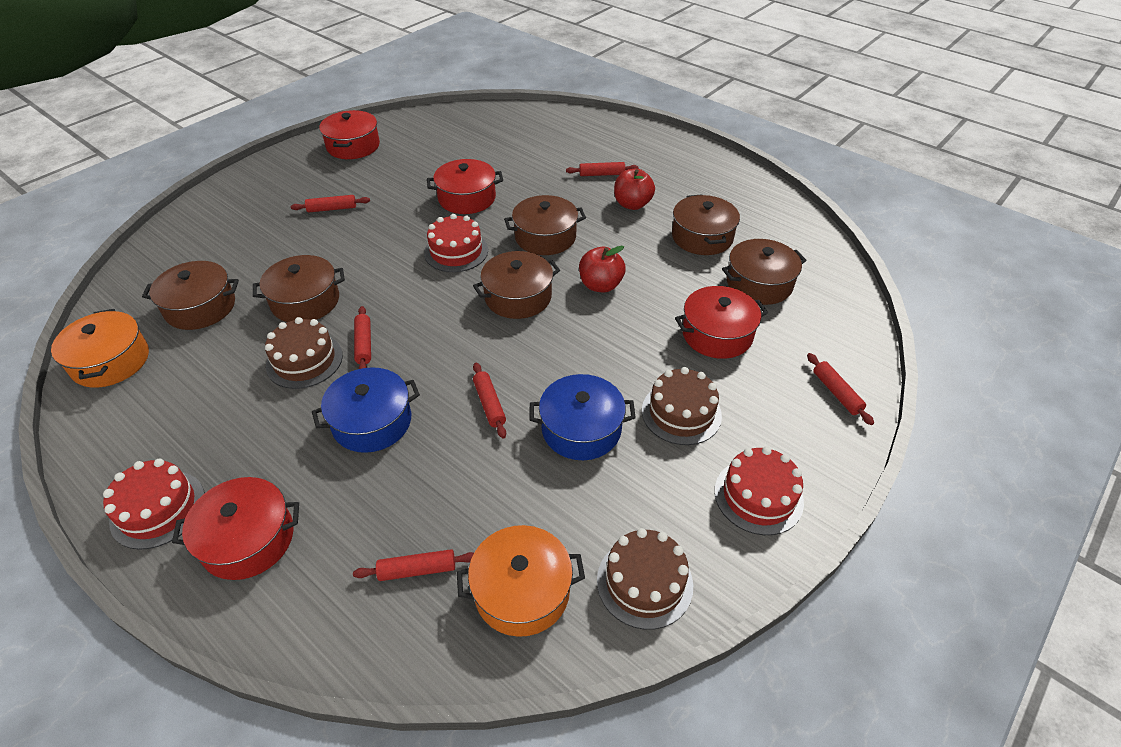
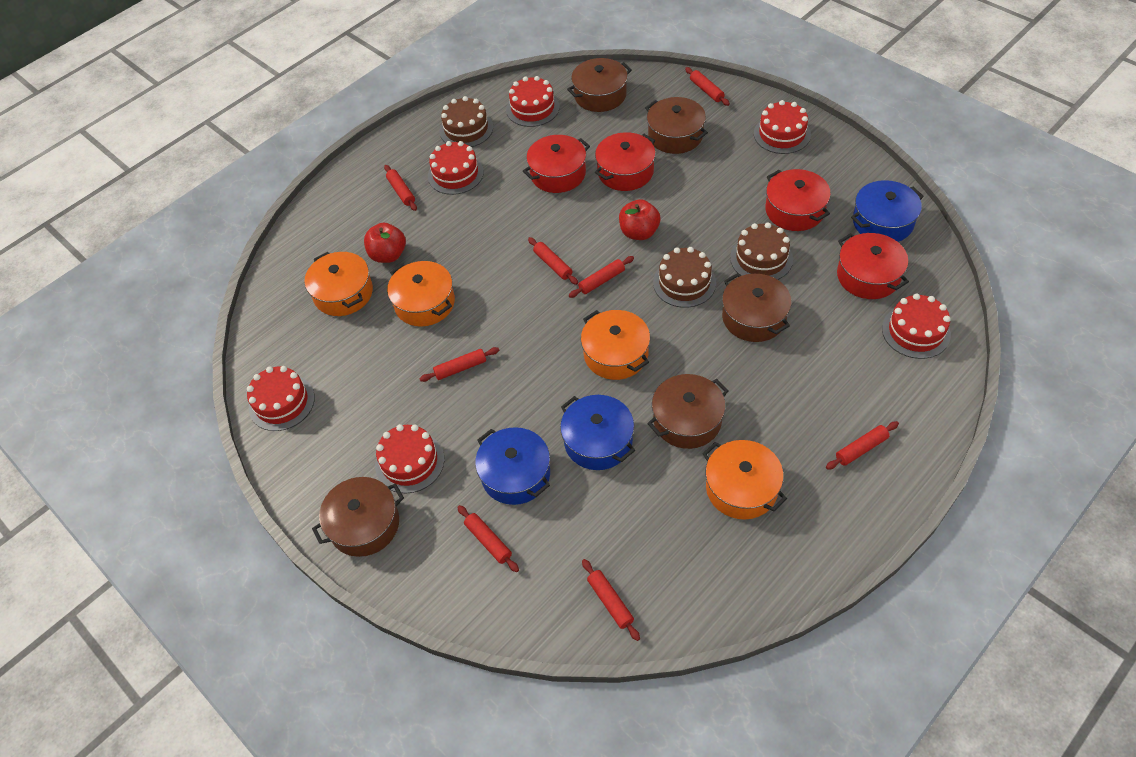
blue pot: [312,367,420,453] [530,374,636,460] = 2 -> [475,427,550,505] [560,395,635,470] [851,180,924,242] = 3
brown pot: [142,261,239,330] [253,255,345,322] [473,251,560,319] [504,195,586,255] [672,194,740,255] [722,239,807,305] = 6 -> [312,477,404,557] [567,58,632,112] [645,97,708,154] [647,374,728,449] [722,273,792,342] = 5
orange pot: [51,309,149,388] [457,525,585,637] = 2 -> [305,252,373,316] [387,261,455,327] [581,310,650,380] [703,440,787,520] = 4
red cake: [103,458,205,550] [424,214,488,272] [715,446,804,535] = 3 -> [247,366,315,431] [375,424,444,493] [428,141,484,195] [506,76,560,127] [754,100,811,154] [882,293,951,359] = 6
red rolling pin: [291,195,370,213] [353,549,474,581] [354,306,371,369] [473,363,506,438] [566,162,639,176] [807,353,874,425] = 6 -> [384,165,417,211] [419,347,499,382] [457,505,519,572] [528,237,578,285] [569,256,634,298] [582,559,640,641] [685,67,730,106] [826,421,899,470] = 8

